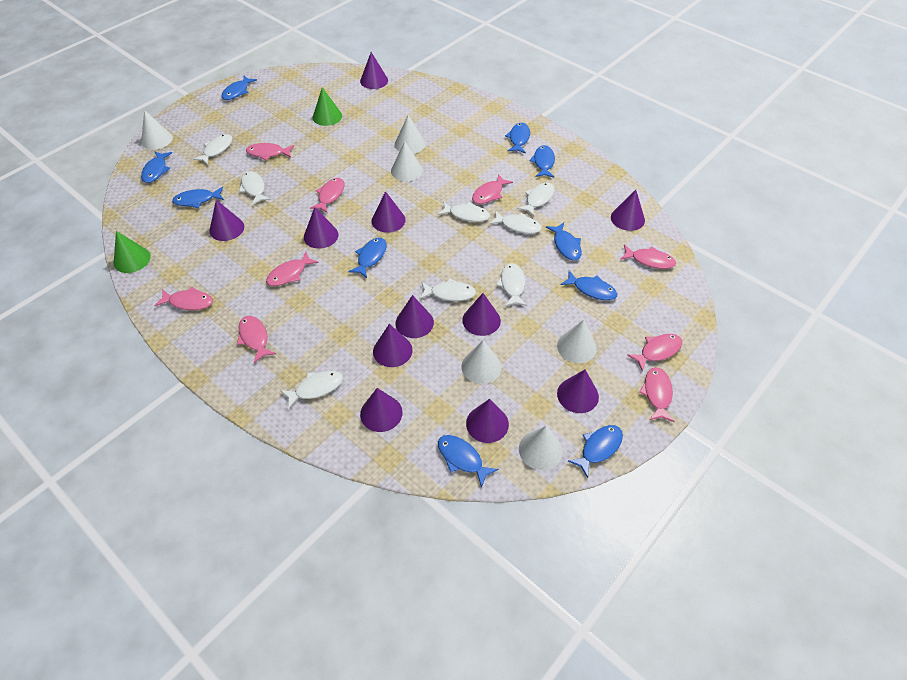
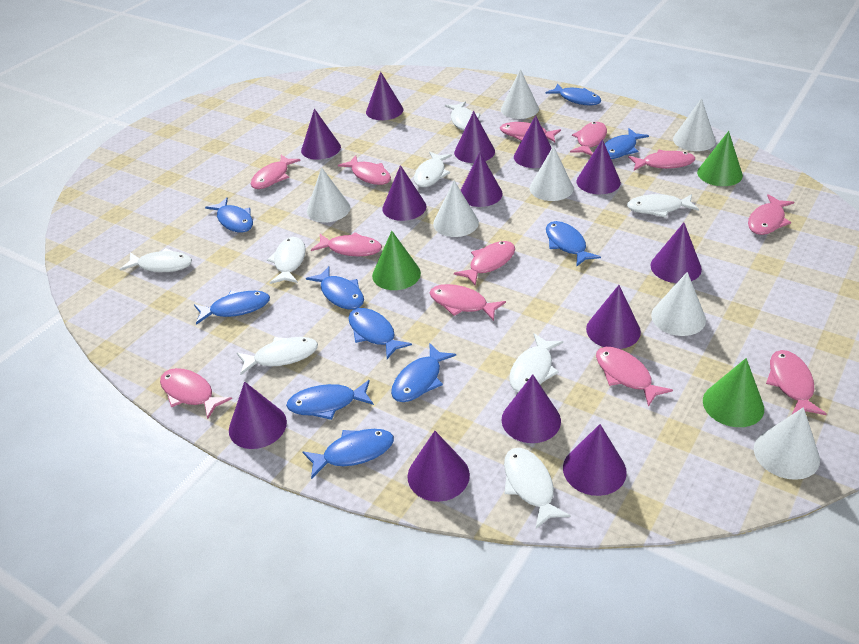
green cone: [114,231,151,273] [313,87,342,126] = 2 -> [372,231,421,290] [697,131,743,186] [703,358,764,427] = 3
pink fish: [154,287,213,310] [237,316,276,363] [246,143,294,160] [266,252,319,286] [310,178,345,213] [472,174,513,204] [620,245,676,269] [627,334,682,371] [639,367,675,422] = 9 -> [160,368,232,419] [251,155,301,189] [311,232,382,256] [338,155,391,185] [430,284,506,321] [454,241,515,286] [500,122,561,142] [570,122,607,156] [596,347,673,407] [628,150,695,170] [748,194,794,235] [766,350,827,415] = 12
purple cone: [209,200,244,241] [304,207,339,249] [360,52,388,89] [360,388,403,432] [372,191,406,233] [373,324,413,367] [395,295,434,338] [462,293,501,336] [466,399,509,443] [557,370,599,413] [611,190,645,231] = 11 -> [229,382,287,449] [301,109,341,160] [366,72,403,120] [382,165,426,221] [407,431,470,502] [454,111,495,163] [461,152,503,207] [502,374,561,443] [514,115,552,168] [563,424,627,496] [576,139,621,194] [586,285,641,349] [651,223,702,283] = 13
white cone: [141,110,173,150] [391,141,423,181] [395,115,425,154] [461,340,502,384] [519,426,563,470] [557,320,597,363] = 6 -> [307,167,350,222] [433,181,479,237] [501,69,539,119] [530,146,574,201] [651,272,706,336] [673,98,716,151] [754,407,820,480] = 7

